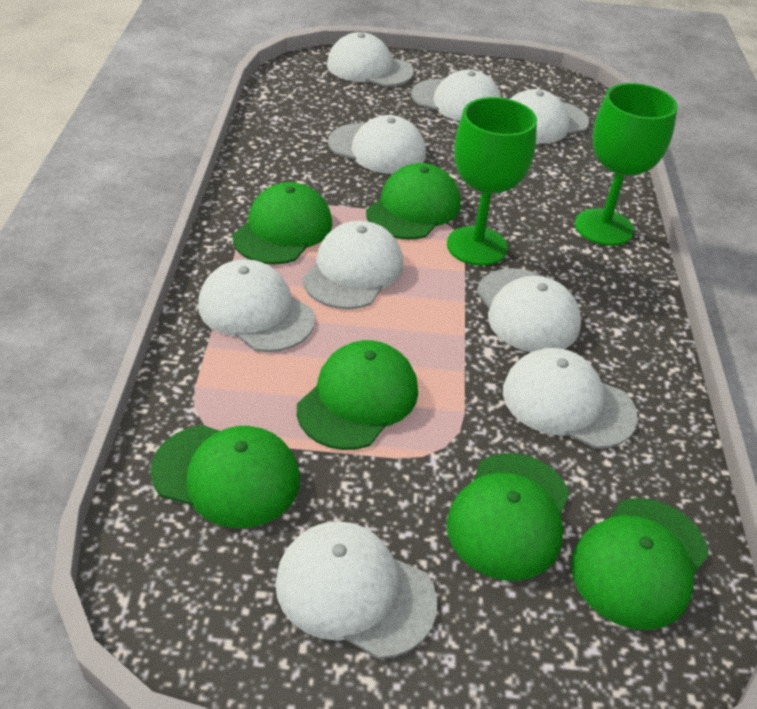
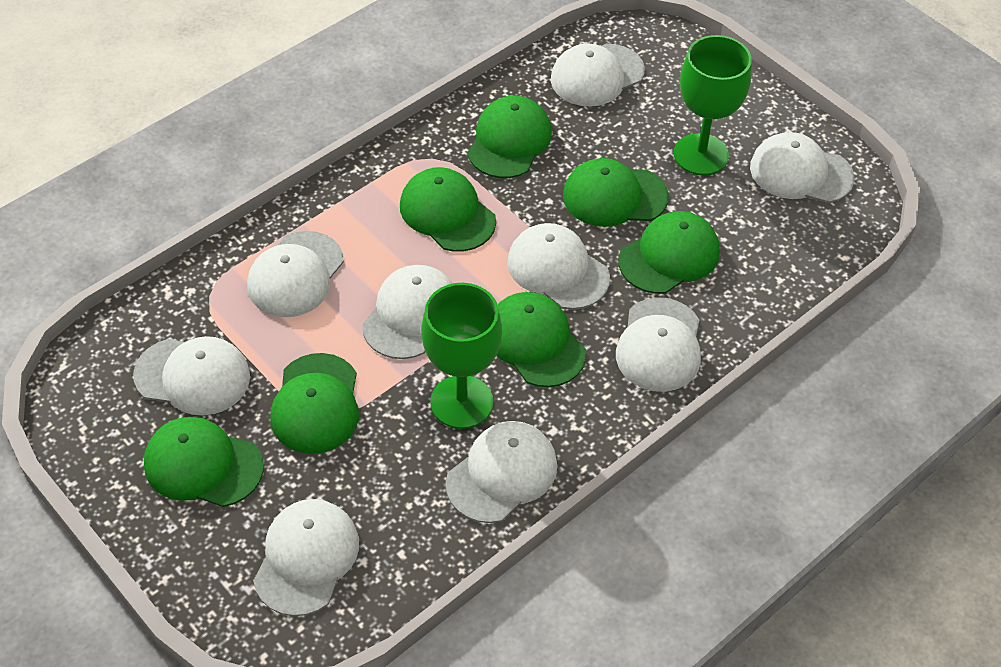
green cap: [150,425,300,528] [233,182,332,265] [297,340,418,450] [366,163,461,240] [447,453,569,581] [571,498,709,630] = 6 -> [144,417,263,507] [271,353,359,454] [400,167,496,252] [467,96,552,178] [496,292,586,387] [563,158,669,227] [618,211,720,294] = 7

